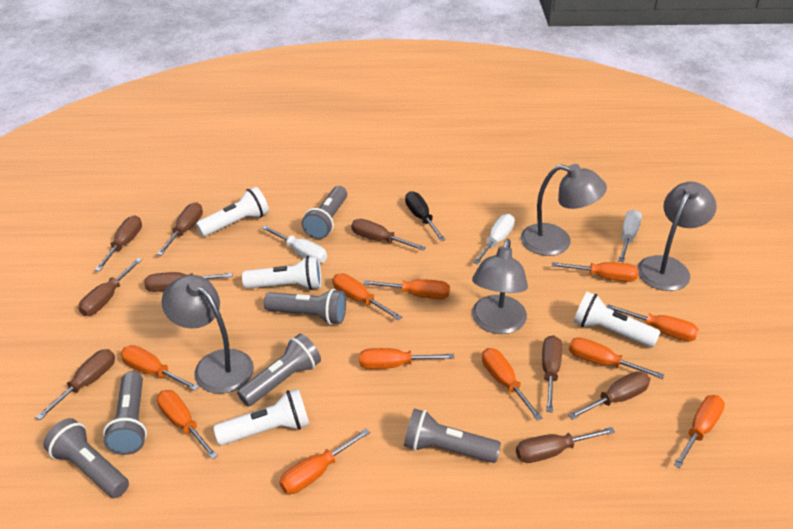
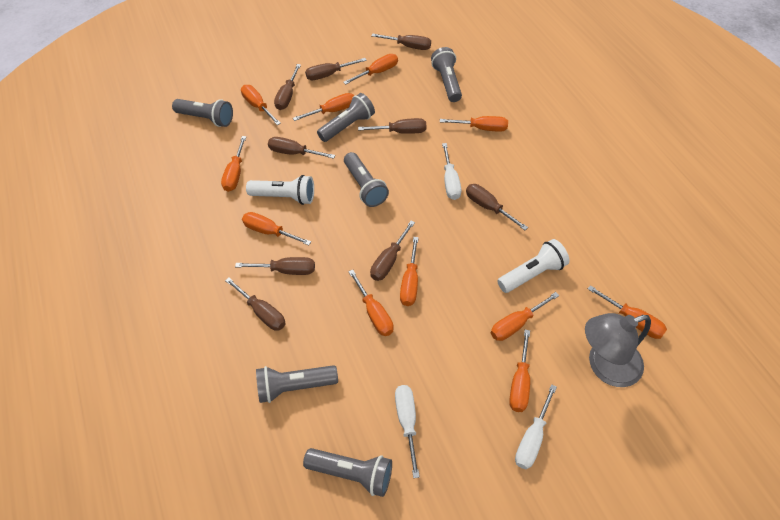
black screwdriver: [405,191,446,241] = 1 -> none = 0
grey lamp: [162,275,254,394] [472,239,528,334] [521,164,607,256] [637,182,717,291] = 4 -> [585,313,651,387] = 1
white flashlight: [196,187,269,236] [213,389,310,445] [242,256,321,290] [574,292,660,347] = 4 -> [246,175,314,205] [497,239,570,293] = 2

